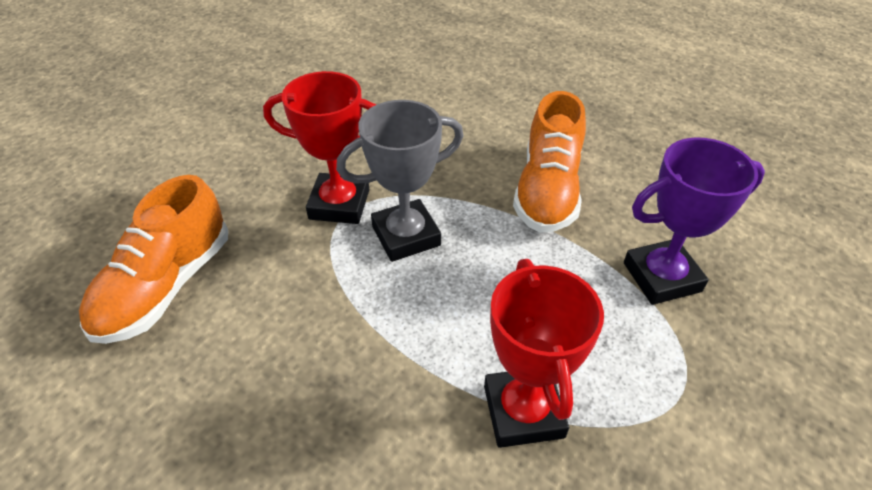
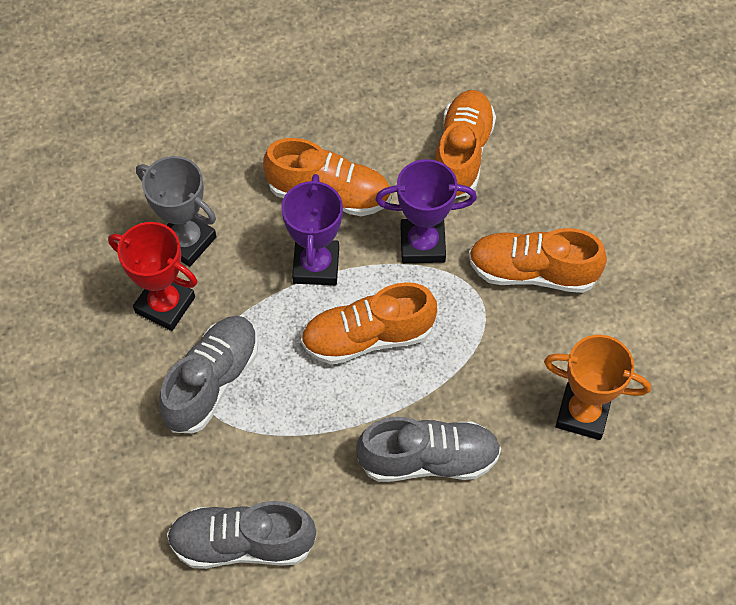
grey shoe: none = 0 -> [159,316,258,433] [167,501,316,569] [356,417,501,482] = 3
orange shoe: [79,175,228,344] [513,91,586,233] = 2 -> [263,138,391,216] [301,282,437,365] [435,90,496,198] [469,228,607,293] = 4
orange trophy: none = 0 -> [544,335,651,440] = 1
purple trophy: [624,137,765,305] = 1 -> [281,174,343,285] [375,159,477,263] = 2
red trophy: [263,71,376,224] [484,259,604,448] = 2 -> [108,222,198,331] = 1

